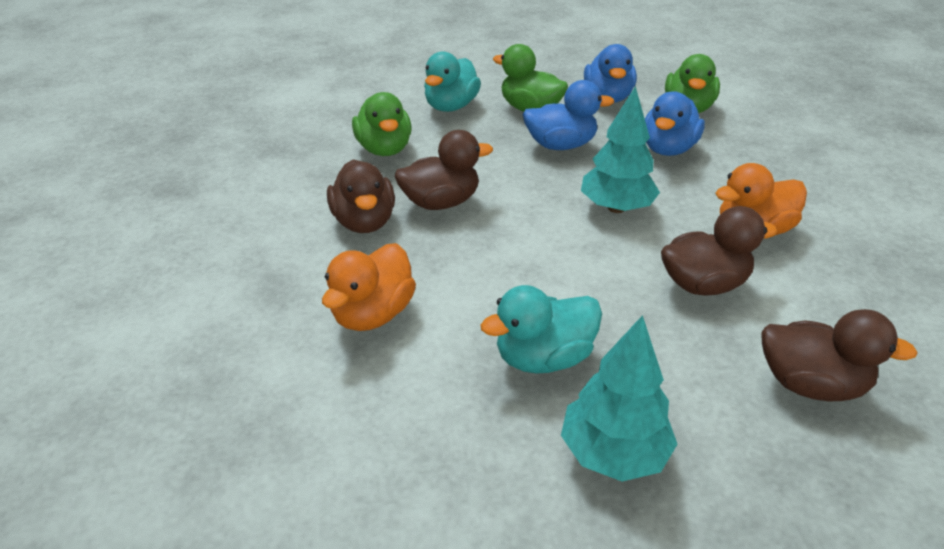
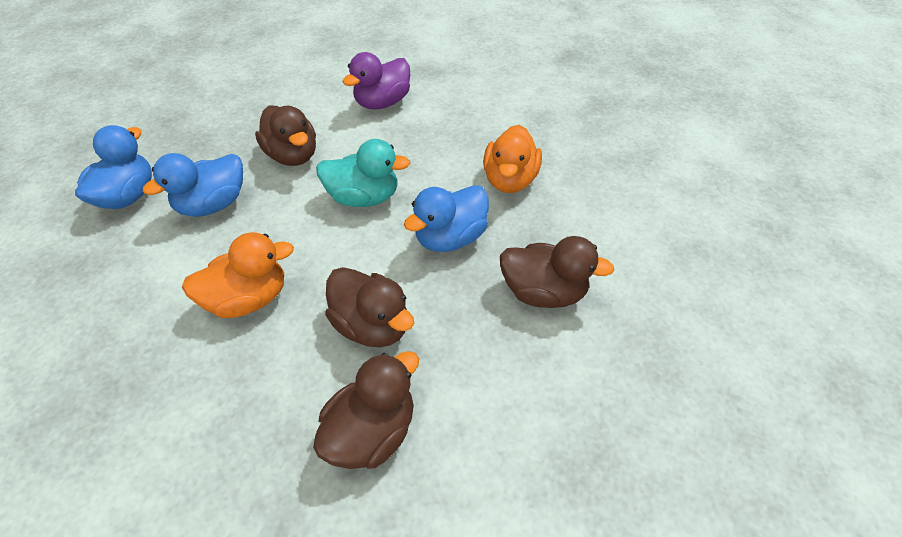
green duck: [352,92,412,156] [493,44,568,112] [665,54,720,113] = 3 -> none = 0
purple duck: none = 0 -> [342,52,410,109] = 1
turquoise duck: [424,51,481,112] [480,285,602,374] = 2 -> [316,139,410,207] = 1
turquoise tree: [561,315,678,482] [581,86,660,213] = 2 -> none = 0

